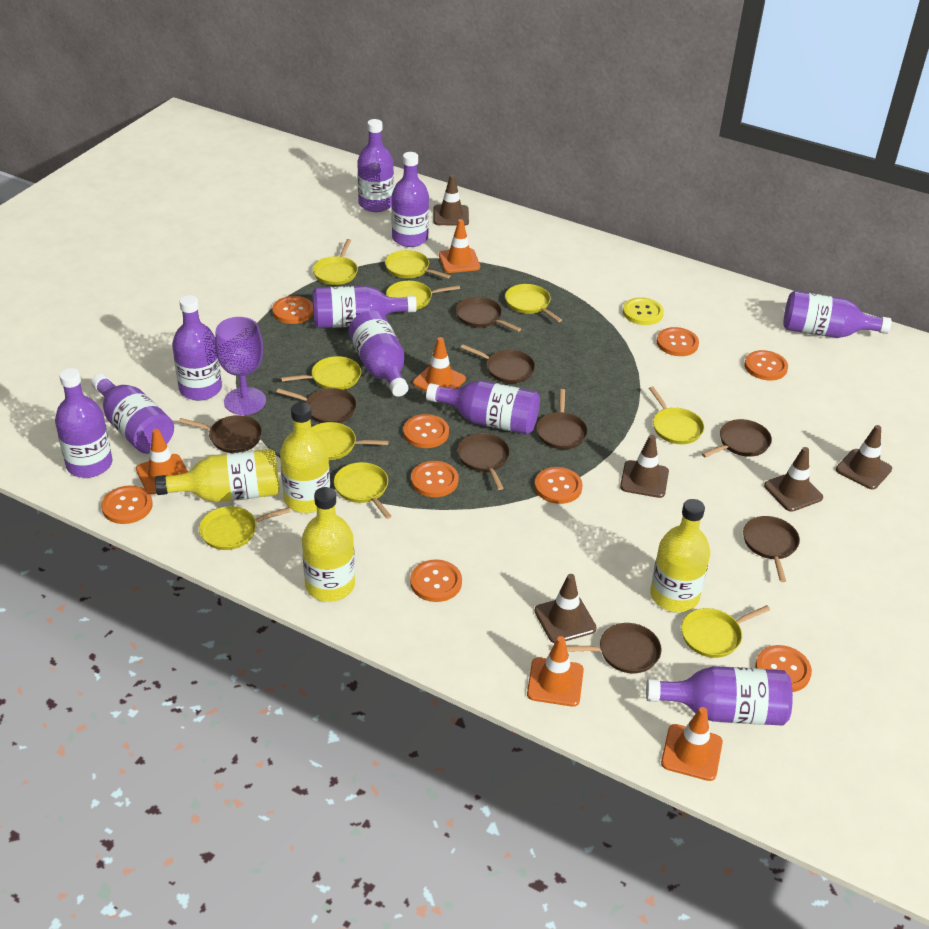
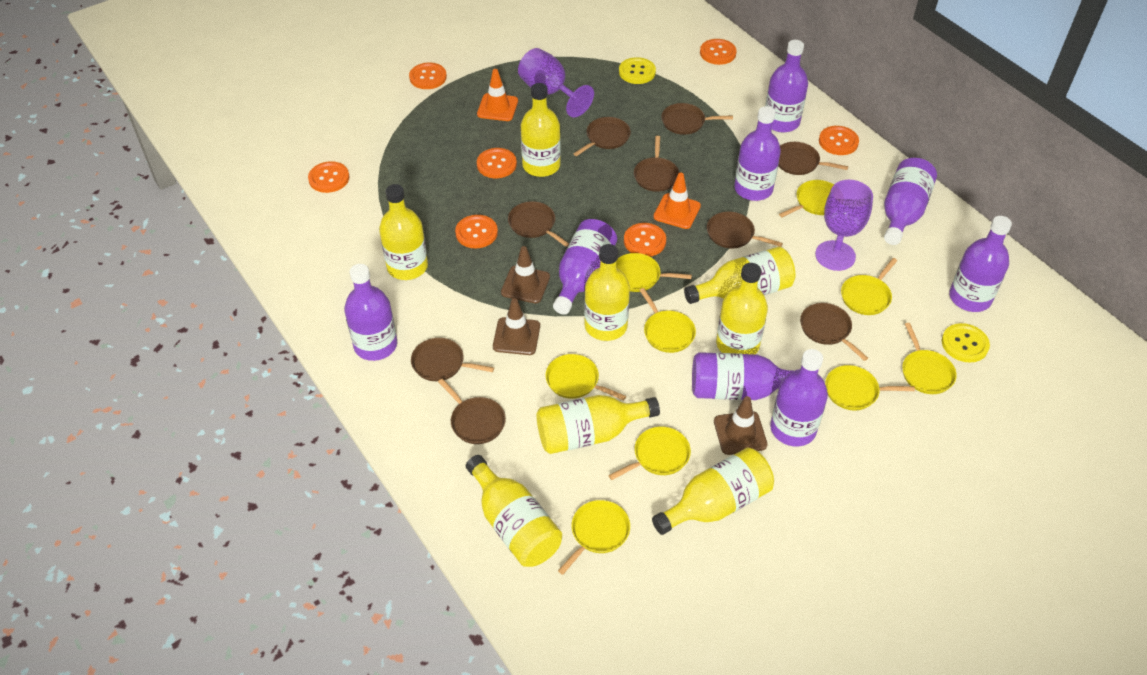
brown traffic cone: [434,175,469,226] [535,574,596,643] [620,435,669,498] [764,447,823,512] [836,425,892,490] = 5 -> [493,298,540,355] [501,246,550,303] [714,396,767,455] = 3
orange button: [101,485,153,524] [272,296,313,324] [403,414,449,448] [410,559,462,602] [411,461,458,497] [535,467,583,504] [657,327,699,356] [745,350,788,380] [755,645,812,692] = 9 -> [308,161,350,193] [409,62,447,89] [455,215,498,248] [477,148,517,178] [624,223,666,257] [700,39,737,65] [819,126,859,155] = 7
orange traffic cone: [136,429,188,494] [413,337,466,392] [439,219,480,273] [527,636,584,707] [661,707,723,781] = 5 -> [477,69,518,121] [653,173,701,229] = 2
purple bottle: [55,368,113,478] [91,373,174,454] [172,295,222,401] [313,286,417,328] [348,311,408,397] [357,119,394,212] [391,152,429,247] [426,381,540,434] [646,666,793,726] [783,291,892,338] = 10 -> [344,264,397,361] [553,219,617,315] [692,352,793,400] [734,106,781,201] [765,40,808,132] [770,349,828,446] [884,158,937,245] [949,216,1012,312] = 8
purple goblet: [215,317,266,415] = 1 -> [518,48,594,118] [815,180,873,271] = 2
yellow bottle: [155,449,280,502] [280,402,330,513] [302,487,355,602] [650,499,710,612] = 4 -> [379,184,428,280] [466,455,562,567] [521,83,561,177] [537,395,660,454] [584,244,630,341] [652,448,774,535] [684,247,795,304] [716,263,768,354] = 8
yellow button: [623,297,664,325] = 1 -> [619,57,656,84] [942,323,990,363] = 2
yellow pan: [199,506,291,550] [281,356,361,390] [311,422,389,460] [313,239,358,285] [334,462,392,519] [385,250,450,279] [386,281,460,310] [505,284,562,322] [649,386,704,444] [681,605,770,658] = 10 -> [545,354,626,401] [558,500,630,575] [609,426,691,480] [616,253,692,292] [639,288,696,353] [779,180,834,217] [825,365,915,410] [841,258,897,315] [902,323,957,394] = 9

